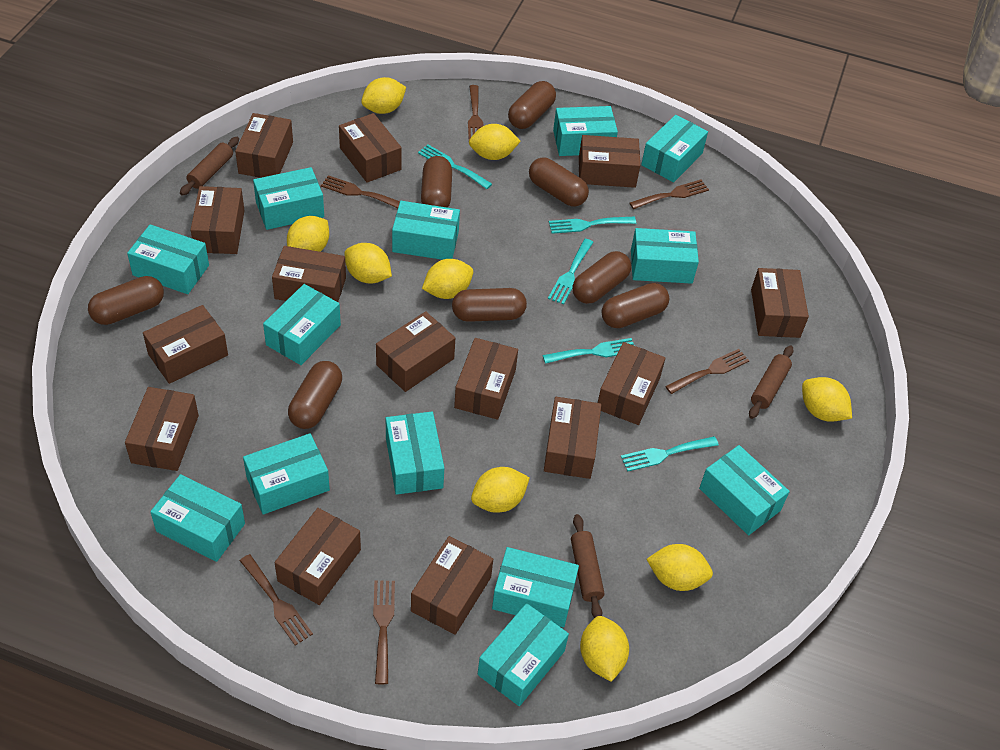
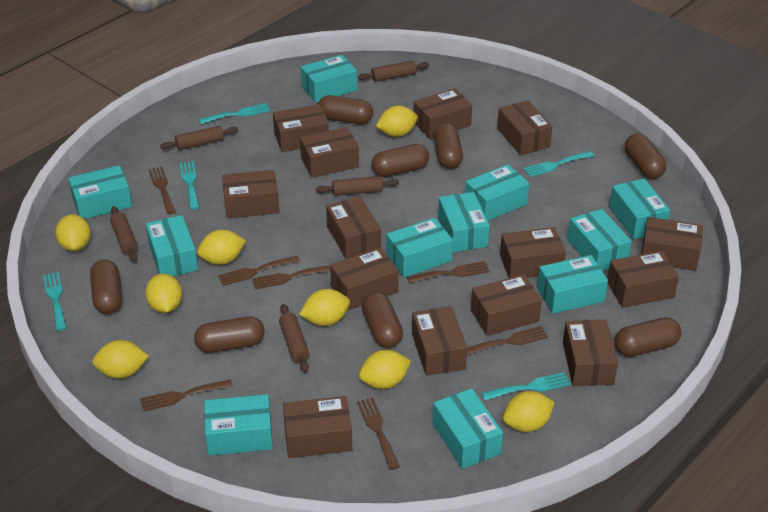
brown fork: [240,554,313,645] [321,175,400,208] [373,581,395,684] [468,85,483,140] [630,180,709,209] [665,349,750,394] = 6 -> [140,379,233,412] [148,166,176,214] [218,256,300,286] [252,265,331,290] [357,397,400,470] [407,261,490,283] [467,326,548,355] = 7
brown rolling pin: [180,137,239,196] [571,514,605,618] [749,345,793,419] = 3 -> [110,206,138,262] [160,126,238,150] [279,304,309,373] [316,176,399,196] [358,61,429,82] = 5
turquoise box: [127,224,209,294] [150,474,245,562] [243,433,330,515] [253,167,324,230] [263,284,341,365] [386,412,444,495] [392,201,460,260] [478,603,569,706] [492,547,579,628] [553,106,618,156] [631,228,699,284] [641,115,708,183] [699,445,790,535] = 13 -> [68,165,132,219] [146,215,198,276] [204,394,273,456] [301,55,357,103] [386,218,453,278] [433,388,503,469] [438,192,490,252] [465,164,529,221] [537,255,608,314] [567,209,632,271] [609,179,670,239] = 11
yellow lemon: [287,216,329,252] [344,243,392,283] [361,77,406,114] [422,259,473,299] [469,124,521,160] [471,467,530,513] [580,616,629,682] [646,544,713,591] [802,377,852,422] = 9 -> [55,214,91,251] [92,340,149,379] [145,274,182,313] [197,230,246,265] [299,289,350,326] [359,350,411,389] [376,106,418,137] [503,391,555,432] = 8

